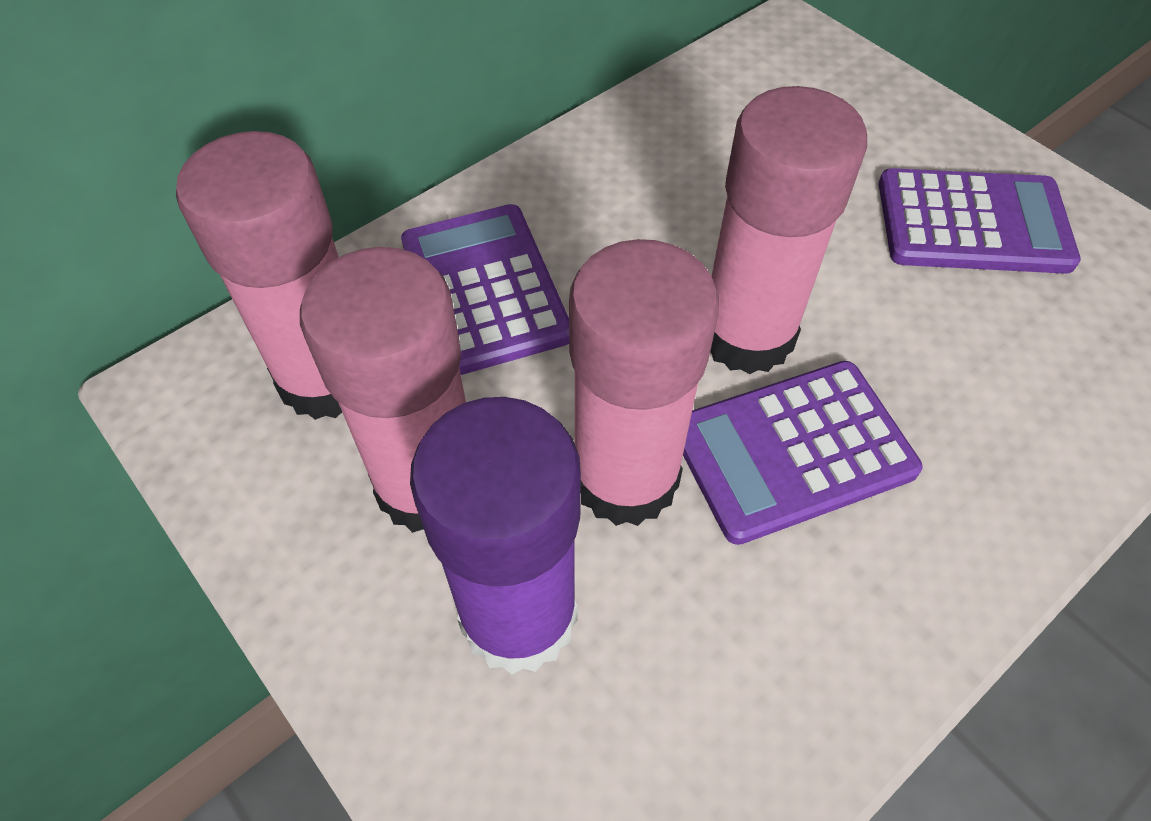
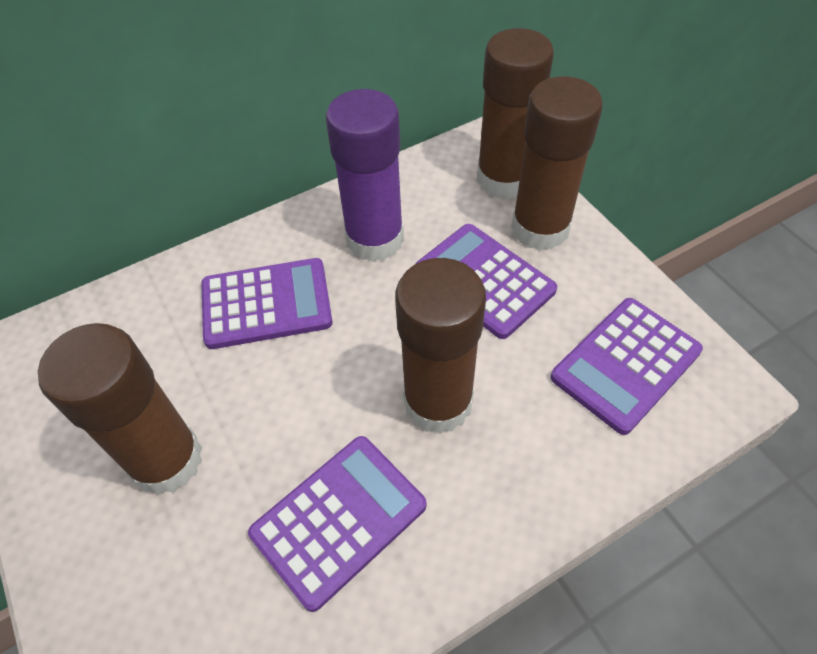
brown glue stick: none = 0 -> [38,323,202,495] [395,258,486,434] [477,28,554,199] [511,76,603,251] = 4
pink glue stick: [176,131,342,420] [300,247,466,533] [569,239,719,526] [710,86,867,374] = 4 -> none = 0
purple calculator: [401,204,569,375] [683,361,922,545] [879,168,1081,274] = 3 -> [201,258,333,349] [248,436,426,612] [415,224,557,339] [551,298,703,435] = 4

